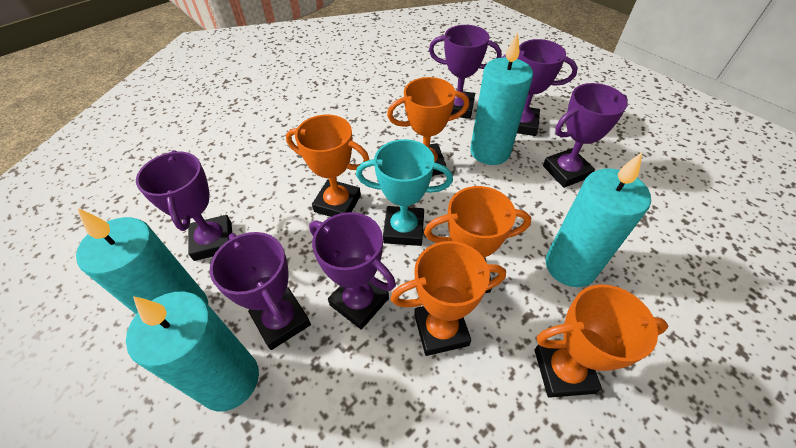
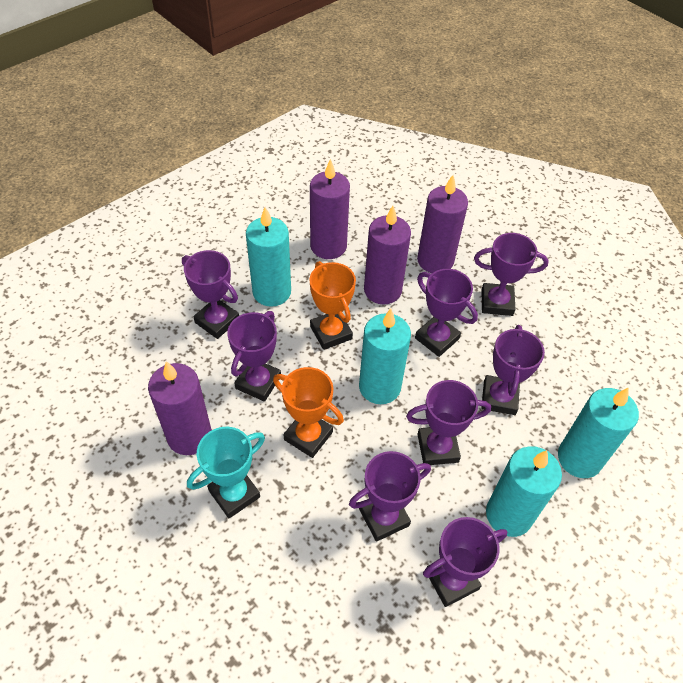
orange trophy: [286,115,369,217] [387,77,469,176] [391,241,506,356] [424,186,531,293] [535,284,668,398] = 5 -> [273,367,344,458] [309,261,356,350] = 2
purple candle: none = 0 -> [148,361,212,455] [310,159,350,259] [364,206,411,304] [417,175,468,273] = 4
purple trophy: [136,150,232,261] [210,232,311,350] [309,212,396,330] [429,25,502,119] [501,39,578,136] [543,83,628,188] = 6 -> [182,250,239,339] [227,311,281,402] [349,451,431,542] [406,380,491,465] [415,269,478,357] [423,517,507,607] [474,233,549,316] [481,325,545,415] = 8

